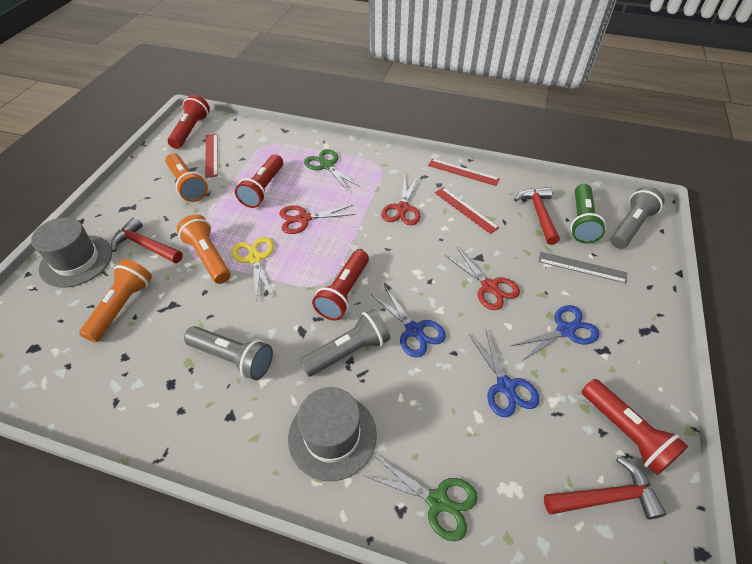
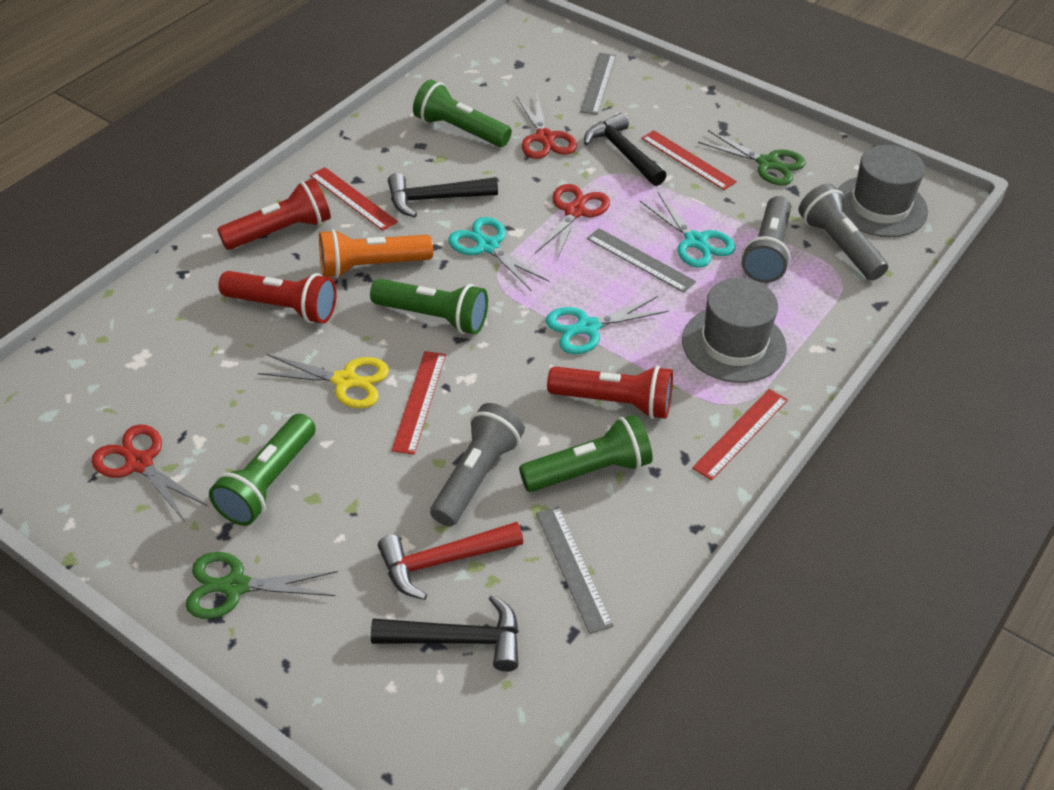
black hammer: none = 0 -> [371,594,519,672] [388,173,498,218] [584,113,667,186] = 3
blue scissors: [371,285,446,358] [469,330,540,417] [511,305,599,361] = 3 -> none = 0
green flashlight: [570,184,606,244] = 1 -> [209,413,316,526] [370,279,488,334] [413,80,512,147] [519,415,653,492] = 4
grey ruler: [538,252,627,284] = 1 -> [536,507,614,634] [580,53,616,115] [587,228,696,293] = 3
orange flashlight: [79,259,152,342] [165,153,208,202] [177,215,230,284] = 3 -> [319,229,433,278] = 1
red flashlight: [168,95,210,149] [235,154,283,208] [312,250,369,321] [582,379,688,475] = 4 -> [217,179,331,250] [218,271,337,323] [547,366,673,419] = 3
red hammer: [111,217,183,263] [514,187,560,245] [544,457,666,519] = 3 -> [378,522,523,600] = 1
red ruler: [205,134,218,178] [428,159,500,186] [435,187,499,234] = 3 -> [310,167,398,231] [391,351,446,455] [641,130,737,190] [692,389,788,481] = 4
turquoise scissors: none = 0 -> [448,217,550,291] [546,296,669,354] [640,193,735,268] = 3

